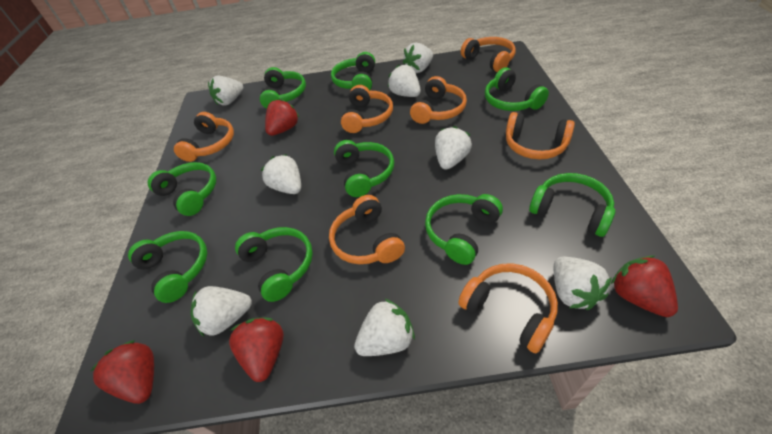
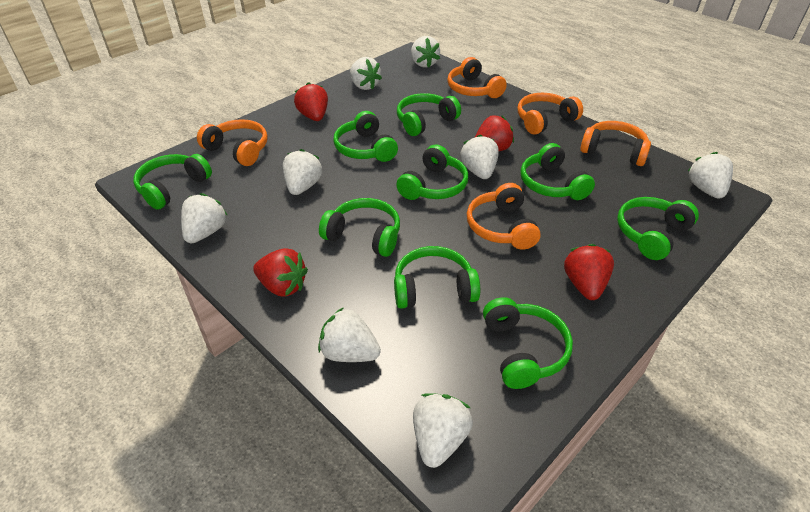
orange headphones: [174,112,234,162] [329,195,405,264] [341,85,393,133] [410,76,467,124] [458,263,558,354] [461,37,516,72] [506,112,575,159] = 7 -> [197,119,268,166] [447,57,507,98] [467,183,541,250] [518,93,583,135] [580,121,651,166] = 5

